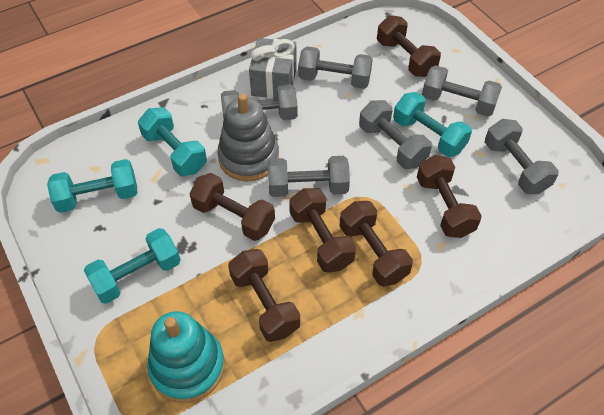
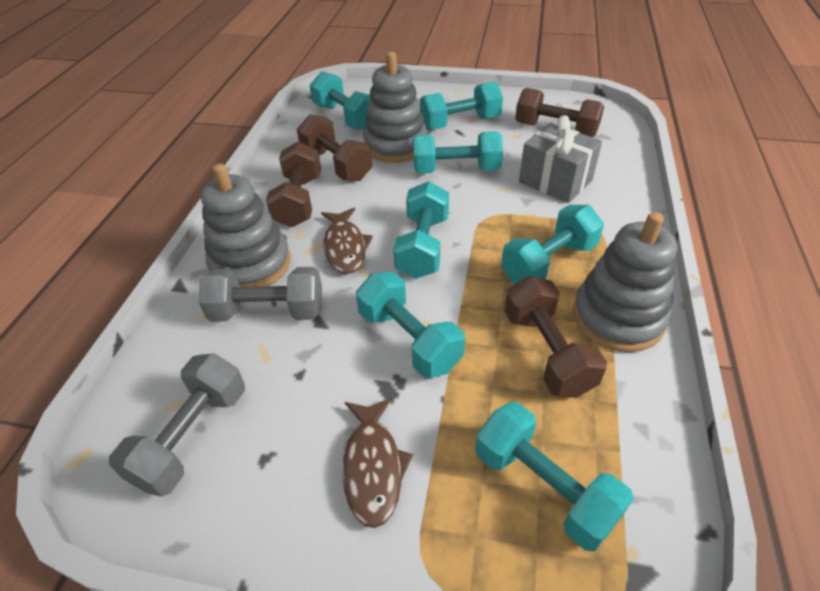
brown dumbbell: [190,173,275,241] [228,249,300,342] [289,188,356,273] [340,201,413,286] [377,15,441,77] [417,155,482,238] = 6 -> [266,141,321,227] [297,114,372,181] [504,276,607,398] [515,88,604,137] = 4
brown fish: none = 0 -> [321,208,373,274] [342,397,413,528] = 2
grey dumbbell: [221,84,298,120] [268,156,350,197] [298,46,373,89] [359,100,432,169] [422,65,502,117] [485,119,559,194] = 6 -> [109,353,245,497] [199,267,322,322] = 2
grey stacking toy: [217,93,279,181] = 1 -> [201,163,291,287] [363,52,428,163] [573,212,677,352] = 3
turquoise dumbbell: [47,159,137,213] [84,228,181,304] [138,107,207,176] [393,92,472,157] = 4 -> [310,71,371,130] [356,272,465,378] [393,181,449,279] [413,132,503,174] [420,82,503,130] [475,402,634,551] [501,205,604,284] = 7
turquoise stacking toy: [147,311,225,403] = 1 -> none = 0

